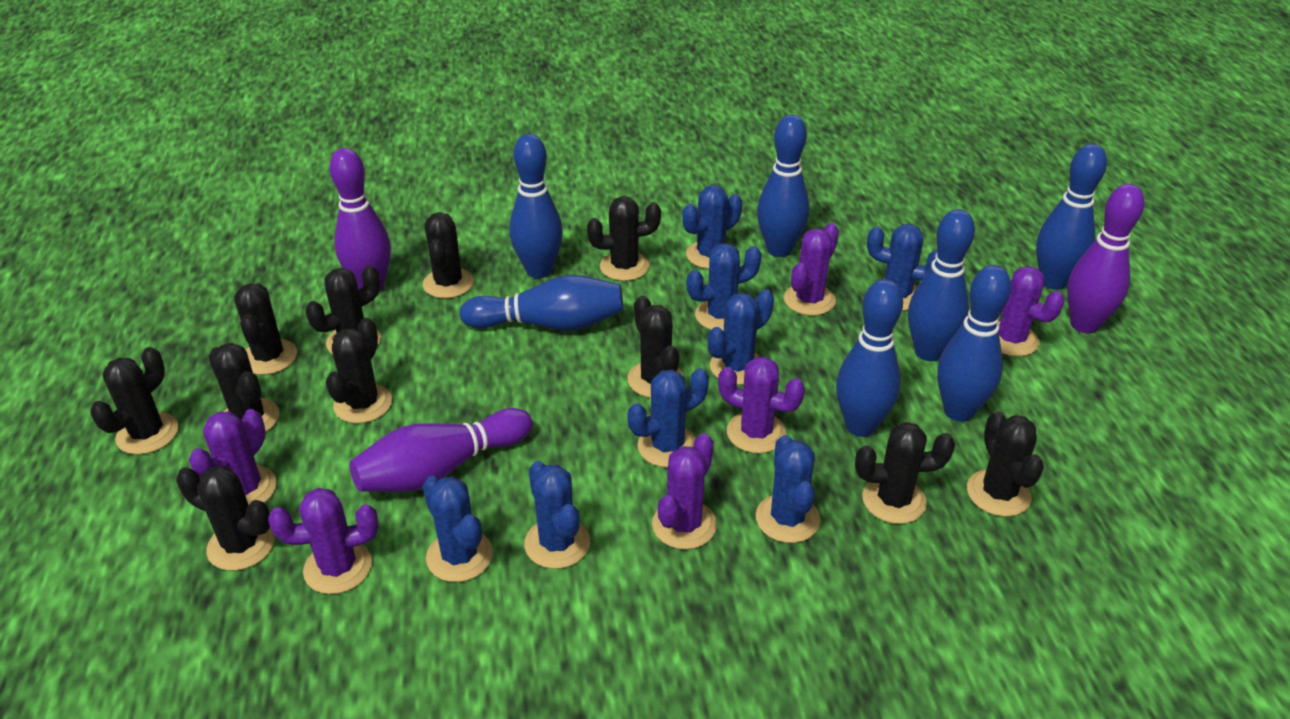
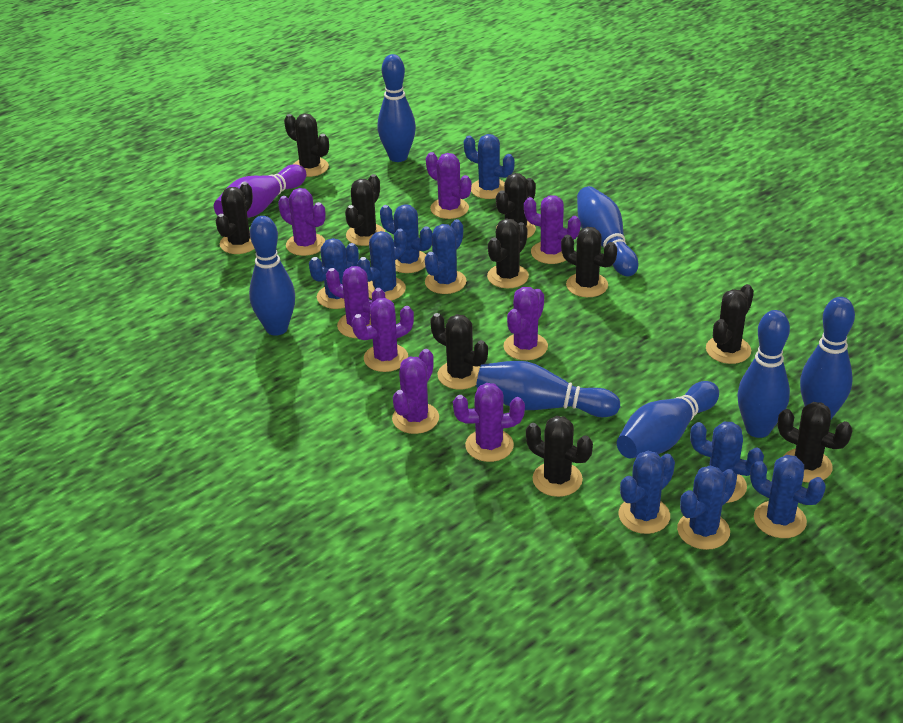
black cactus: [90,347,178,455] [176,466,275,571] [209,343,279,432] [234,283,297,375] [305,265,381,354] [326,318,392,424] [423,212,474,299] [587,196,661,281] [628,296,684,398] [855,422,955,524] [967,411,1044,517] = 11 -> [216,182,255,254] [284,113,329,177] [345,174,385,246] [431,313,488,390] [487,219,529,288] [496,173,536,238] [526,416,593,497] [561,227,617,297] [706,284,754,364] [778,402,853,483] = 10
blue cactus: [422,476,493,582] [524,461,590,569] [627,368,709,468] [682,185,742,269] [687,244,762,331] [708,289,774,385] [756,435,820,543] [867,224,937,311] = 8 -> [309,238,359,309] [357,229,407,301] [380,204,432,273] [425,219,467,294] [464,134,515,199] [618,451,675,534] [677,466,737,550] [690,422,764,503] [750,455,826,538] = 9
purple bowling pin: [329,148,391,291] [349,408,533,492] [1067,184,1144,333] = 3 -> [214,164,306,218] = 1
purple cactus: [189,409,276,505] [268,488,378,594] [652,433,717,550] [718,356,805,453] [784,223,839,316] [998,266,1064,356] = 6 -> [278,188,325,256] [326,266,385,338] [352,298,414,372] [392,349,439,434] [426,152,471,219] [453,383,525,462] [503,287,548,360] [524,195,581,264] = 8

